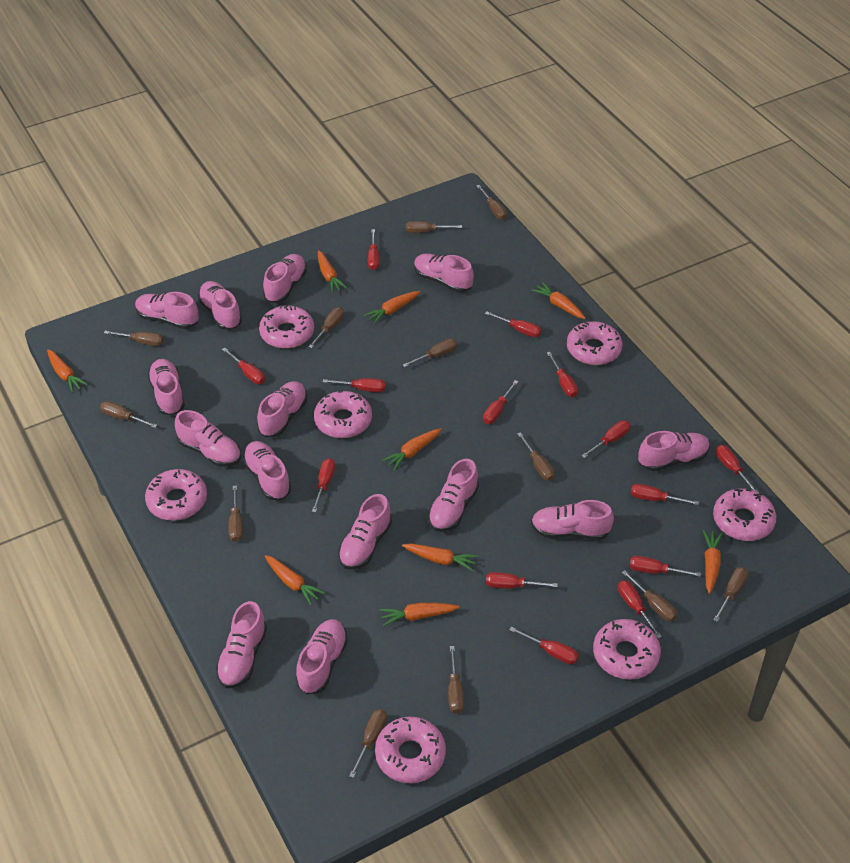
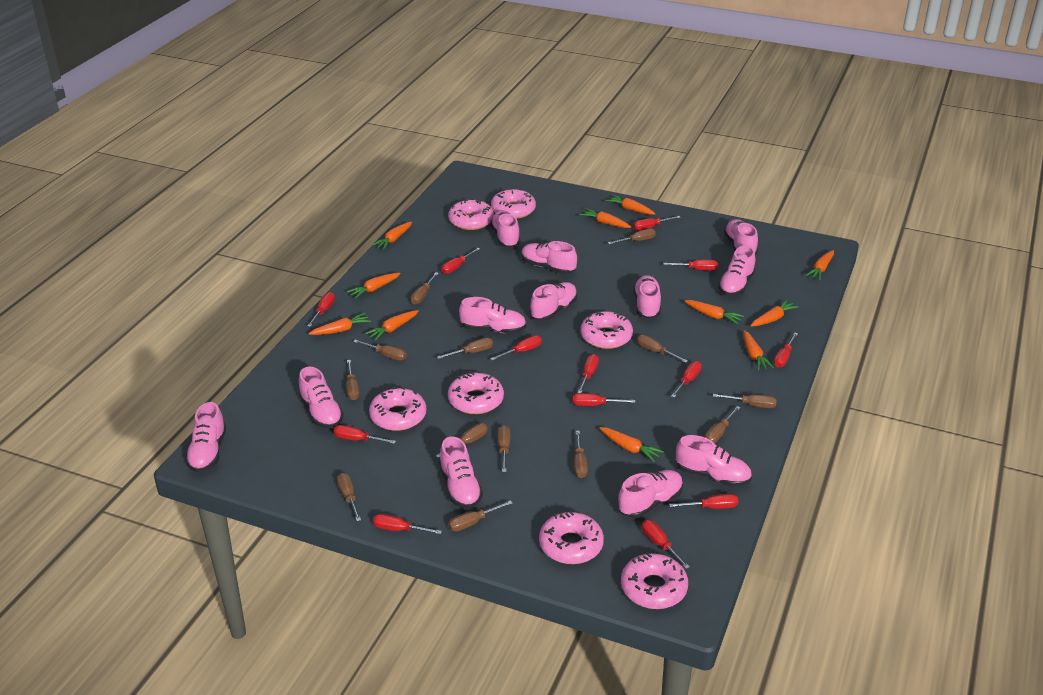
brown screwdriver: [100,401,157,428] [104,331,164,346] [229,485,243,542] [309,307,344,348] [349,709,387,778] [403,339,457,367] [406,221,462,233] [448,646,464,714] [477,185,507,220] [517,432,555,481] [622,571,677,621] [713,567,748,622] = 12 -> [337,473,361,521] [346,360,360,400] [353,340,407,361] [411,272,439,305] [436,423,488,458] [437,338,493,359] [448,500,513,532] [498,425,510,472] [574,431,588,478] [608,228,656,244] [637,335,688,363] [705,406,741,443] [713,394,777,408] = 13
orange carrot: [47,349,88,393] [265,555,325,606] [318,250,347,293] [364,291,420,324] [380,603,460,626] [382,428,442,471] [402,543,478,571] [532,282,586,319] [703,530,723,594] = 9 -> [308,313,371,335] [347,273,401,299] [365,310,419,341] [372,222,412,250] [580,208,631,228] [599,427,664,462] [605,194,656,215] [684,300,744,324] [743,330,774,370] [750,300,799,327] [805,250,834,280] = 11
pink shoe: [135,292,199,329] [147,359,185,415] [175,410,241,467] [198,281,242,330] [216,601,267,688] [242,441,291,500] [257,381,307,437] [263,254,307,303] [296,619,348,694] [338,494,392,570] [414,254,474,292] [428,459,479,532] [531,500,614,540] [638,431,710,471] = 14 -> [185,402,226,472] [299,367,344,428] [439,436,483,509] [459,297,526,334] [490,210,520,248] [521,241,577,274] [530,282,577,321] [618,470,683,518] [633,275,661,319] [676,435,752,487] [718,245,755,296] [724,219,758,255] = 12
red screwdriver: [222,348,265,384] [312,458,335,513] [323,378,386,392] [368,229,379,270] [483,380,519,424] [485,312,541,337] [486,572,558,589] [510,627,579,664] [547,352,578,397] [581,420,630,458] [618,580,662,638] [630,556,701,577] [631,484,699,505] [716,445,758,492] = 14 -> [307,292,335,327] [334,425,396,444] [373,514,442,534] [441,248,480,274] [490,335,542,361] [573,393,635,406] [578,354,599,393] [633,216,681,230] [642,520,690,569] [663,260,718,270] [669,494,738,509] [671,361,702,398] [774,332,798,368] = 13

